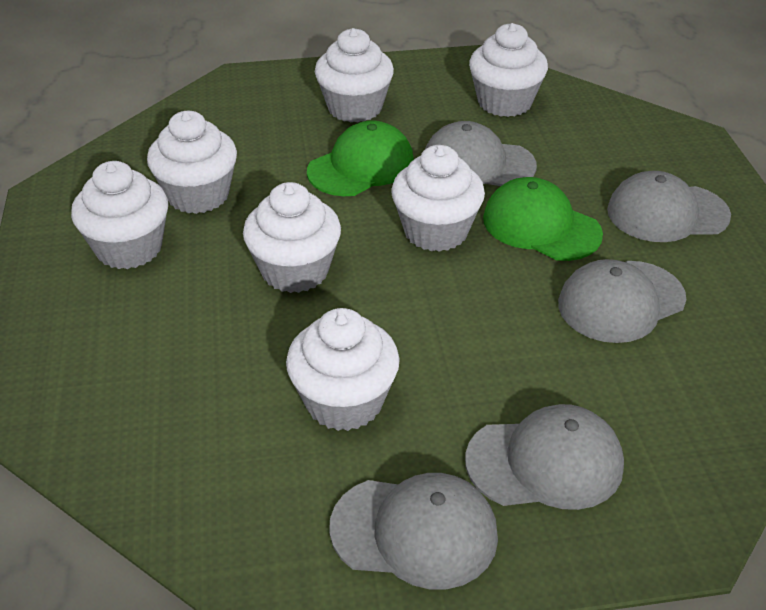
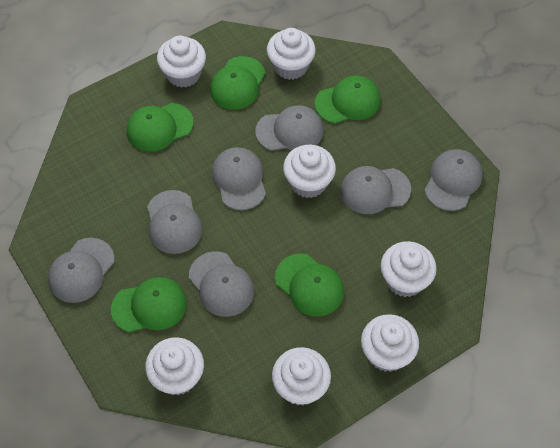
green cap: [307,121,414,196] [483,177,603,261] = 2 -> [111,277,187,332] [127,103,193,152] [210,56,266,110] [275,253,344,317] [315,76,381,124] = 5
grey cap: [329,473,498,589] [425,121,537,186] [465,404,624,510] [558,259,686,343] [607,171,731,242] = 5 -> [48,238,114,303] [147,190,202,254] [189,251,254,317] [212,147,266,210] [255,105,324,151] [340,166,411,214] [425,149,482,211] = 7

